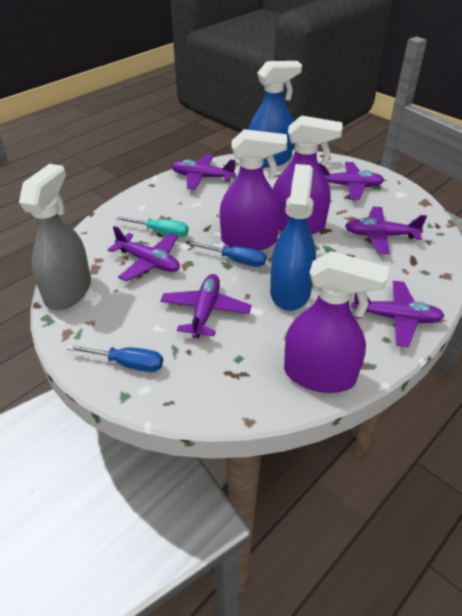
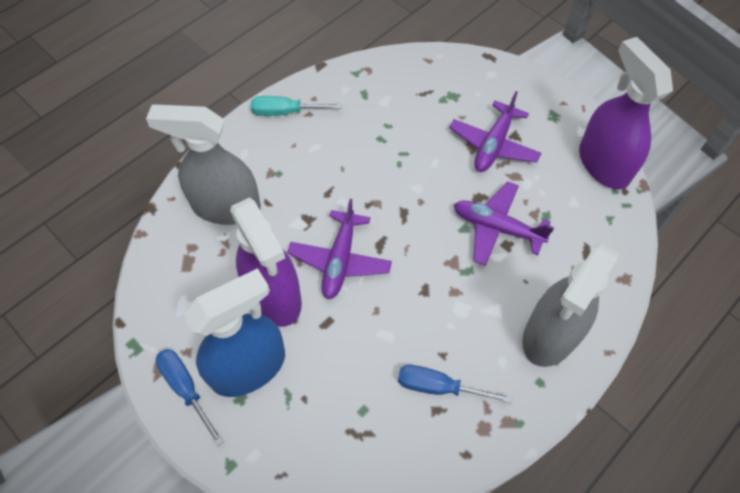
blue spray bottle: [249,61,302,167] [270,164,316,311] = 2 -> [184,268,285,397] = 1
grey spray bottle: [19,164,91,310] = 1 -> [146,104,261,225] [522,243,620,367] = 2
purple plane: [108,226,180,281] [160,274,251,338] [172,154,236,190] [318,162,384,200] [345,206,427,254] [352,281,444,347] = 6 -> [287,199,392,299] [449,91,541,172] [454,181,554,266] = 3
purple spray bottle: [220,129,287,250] [273,115,343,234] [284,251,389,393] = 3 -> [230,197,302,327] [579,37,673,189] = 2

